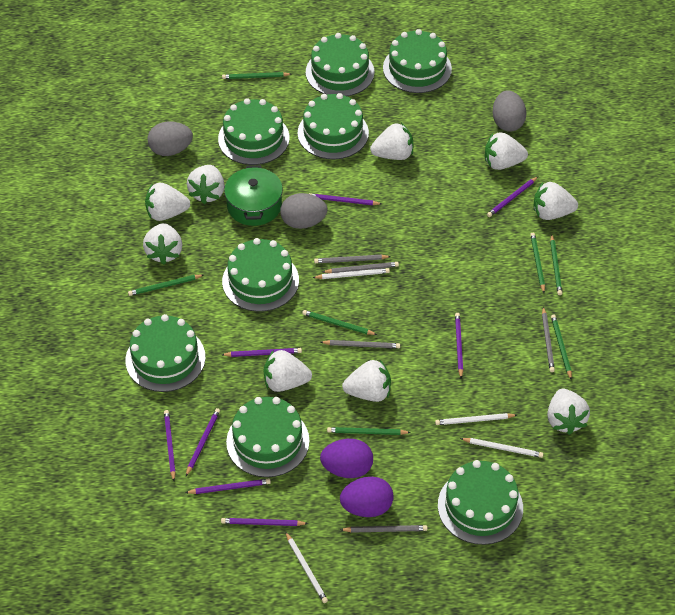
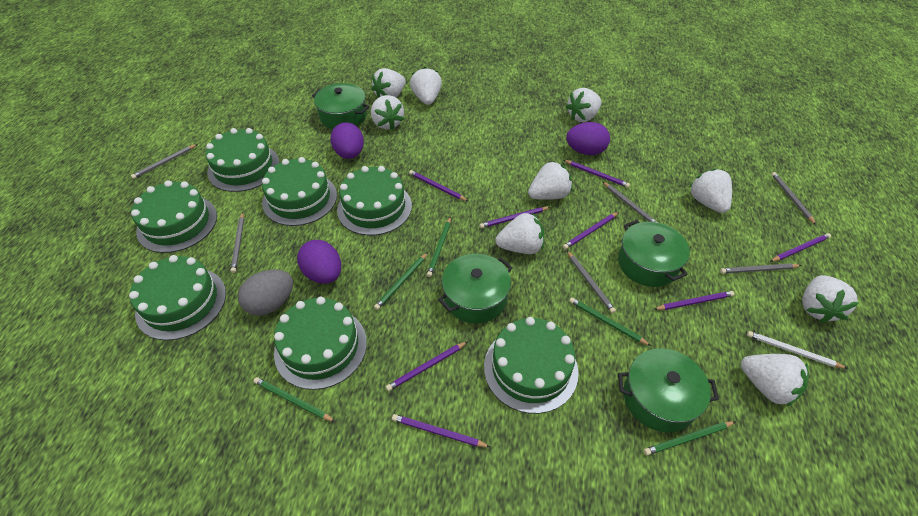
green cake: [125,314,206,392] [218,98,290,165] [222,238,299,312] [226,397,309,477] [298,93,369,159] [306,33,374,96] [383,29,452,93] [438,460,523,545] = 8 -> [129,255,226,340] [131,180,217,253] [205,128,279,192] [262,157,337,226] [274,297,367,390] [337,166,412,236] [484,317,579,414] = 7
green pencil: [128,275,203,296] [222,72,291,79] [302,310,377,335] [327,427,411,435] [530,233,545,293] [550,234,562,295] [551,314,572,380] = 7 -> [254,377,335,422] [374,252,428,310] [427,217,451,277] [569,297,651,346] [644,421,735,455] = 5
green pot: [224,165,283,226] = 1 -> [312,83,370,129] [438,254,513,323] [618,220,690,287] [618,348,719,432] = 4
grey egg: [147,122,193,156] [280,193,328,229] [493,90,527,132] = 3 -> [238,270,293,316] = 1
grey pencil: [314,255,391,263] [321,340,400,348] [323,262,399,273] [340,525,428,533] [542,307,555,372] = 5 -> [131,144,197,179] [230,212,244,273] [567,251,616,313] [602,181,658,223] [720,263,801,274] [771,172,816,225] = 6
purple egg: [320,439,373,478] [340,477,394,517] = 2 -> [297,240,341,284] [330,122,364,159] [566,122,610,155] = 3
white pencil: [285,531,328,603] [312,268,390,279] [435,413,517,425] [460,438,543,458] = 4 -> [747,331,848,369] = 1

